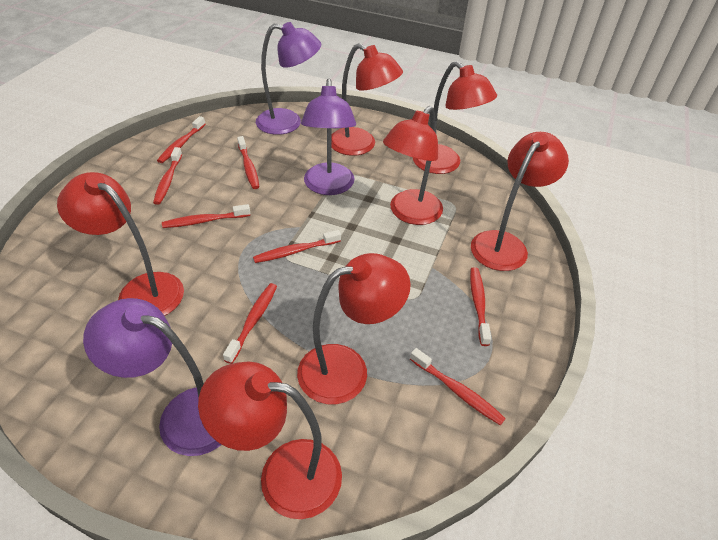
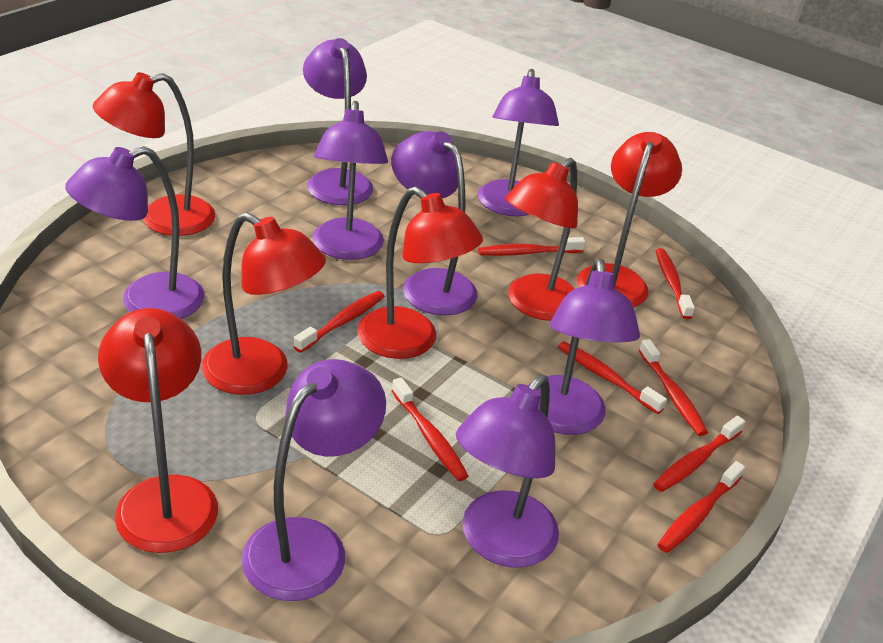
purple lamp: [83,298,222,456] [256,22,321,135] [301,79,356,195] = 3 -> [65,146,204,319] [241,359,386,601] [303,38,373,205] [313,101,388,260] [391,131,478,316] [456,374,559,568] [478,69,559,216] [528,259,640,435] = 8
red lamp: [57,172,184,316] [198,361,342,519] [297,253,411,404] [331,43,403,156] [383,106,443,225] [413,61,497,174] [471,132,569,271] = 7 -> [93,72,216,236] [98,308,218,553] [202,212,326,395] [357,186,483,359] [505,158,578,321] [577,132,682,307] = 6

